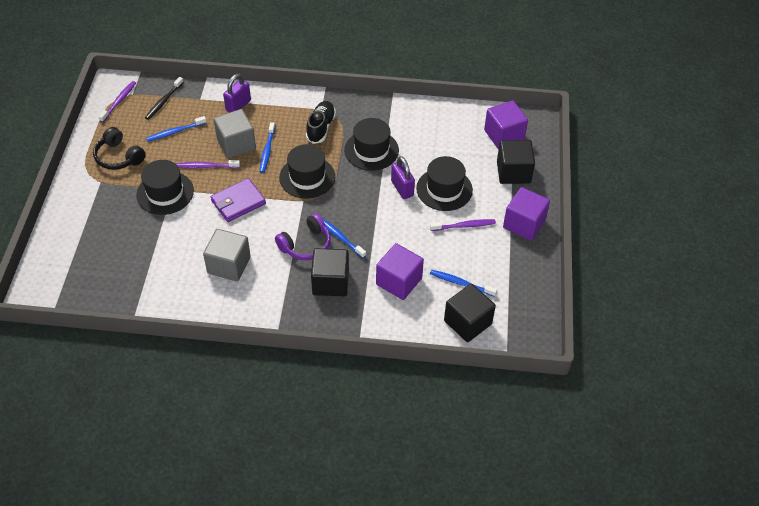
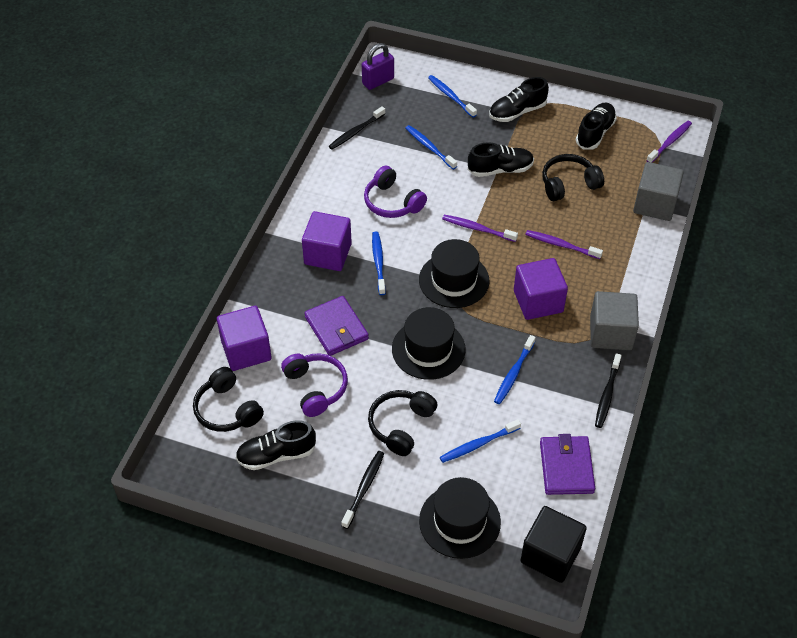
black cube: [311,248,349,296] [444,284,496,342] [497,140,535,184] = 3 -> [520,506,587,583] = 1
black hat: [136,160,194,215] [279,144,335,199] [344,118,399,171] [416,156,473,211] = 4 -> [392,307,466,380] [419,239,489,308] [419,477,501,559] = 3
black headphones: [93,127,146,170] = 1 -> [193,367,264,432] [368,390,437,456] [542,154,604,201] = 3
black shoe: [306,101,336,144] = 1 -> [235,420,316,470] [468,142,534,177] [489,77,549,122] [576,102,617,149] = 4
black toothbrush: [145,77,184,120] = 1 -> [328,106,385,150] [341,451,384,529] [595,353,622,428] = 3
blue toothbrush: [146,116,206,142] [260,122,275,173] [321,217,366,258] [430,270,497,297] = 4 -> [372,232,386,295] [405,125,457,170] [428,75,477,118] [440,419,521,463] [494,335,536,404] = 5
purple headphones: [275,213,331,260] = 1 -> [281,354,348,417] [364,166,427,218] = 2
purple padlock: [223,74,251,113] [391,156,415,199] = 2 -> [362,43,394,90] = 1
purple wallet: [211,178,266,222] = 1 -> [304,296,369,356] [540,434,595,495] = 2

